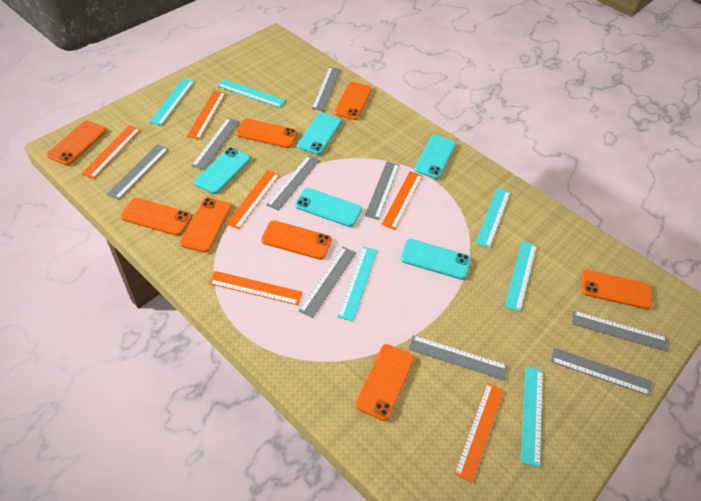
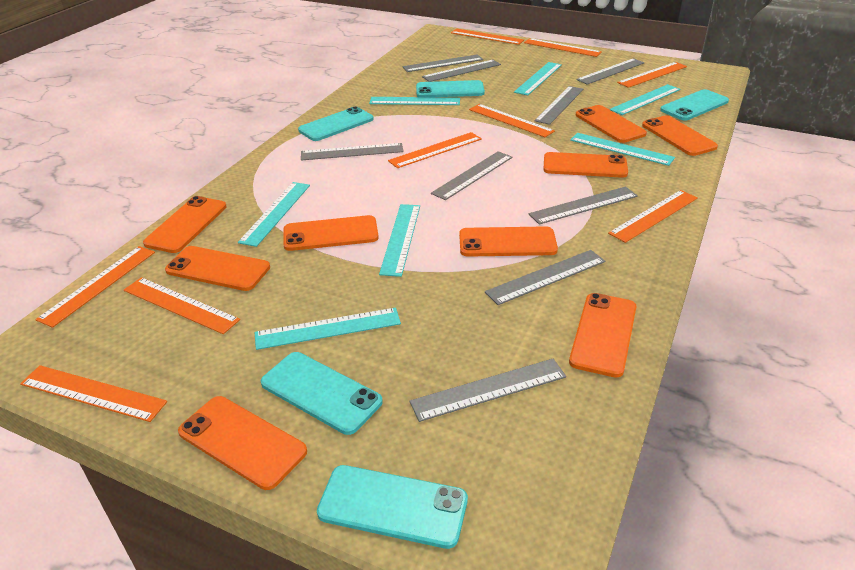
orange phone: [47,121,107,165] [120,198,192,236] [180,198,231,253] [236,119,298,148] [261,220,332,260] [334,82,372,120] [355,344,414,421] [581,270,652,309] = 8 -> [143,196,226,253] [165,246,270,291] [178,396,307,490] [283,215,379,251] [459,226,558,257] [544,152,628,178] [569,293,637,378] [576,105,647,143] [642,116,718,156] = 9
orange ruler: [81,125,141,179] [187,91,226,139] [209,271,302,305] [226,170,280,229] [382,171,423,230] [454,383,504,483] = 6 -> [20,365,167,422] [35,246,155,328] [124,277,240,334] [388,132,482,168] [451,29,524,45] [469,104,555,137] [524,38,602,57] [608,190,698,243] [617,62,687,88] = 9
turquoise ruler: [150,79,194,125] [217,79,286,108] [337,246,378,322] [476,188,511,248] [505,241,537,312] [521,367,543,467] = 6 -> [238,182,310,247] [255,308,401,350] [369,97,460,105] [379,204,420,277] [514,62,562,95] [570,133,675,166] [610,84,680,115] = 7

